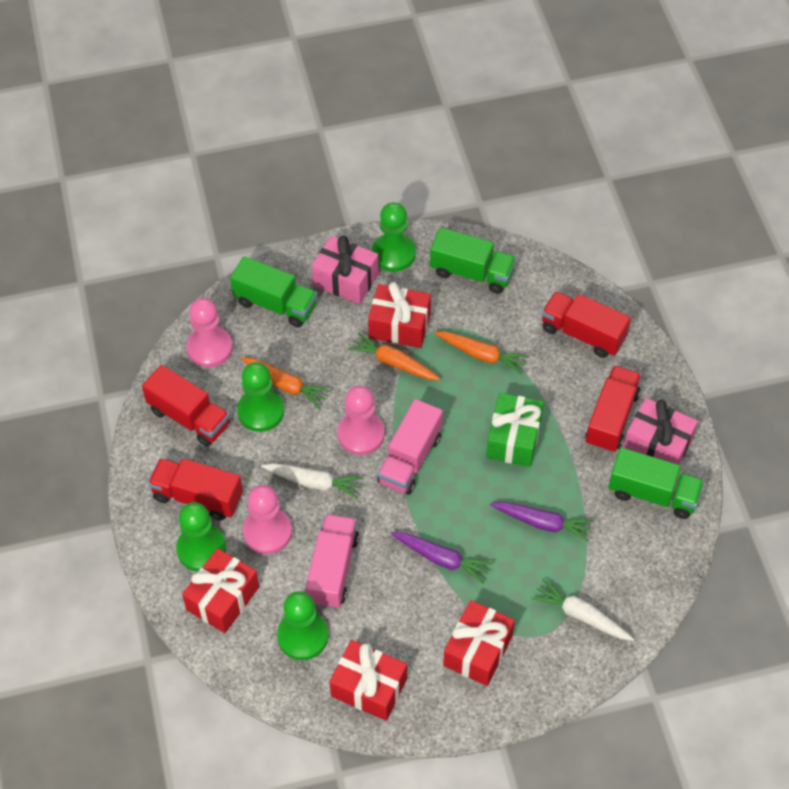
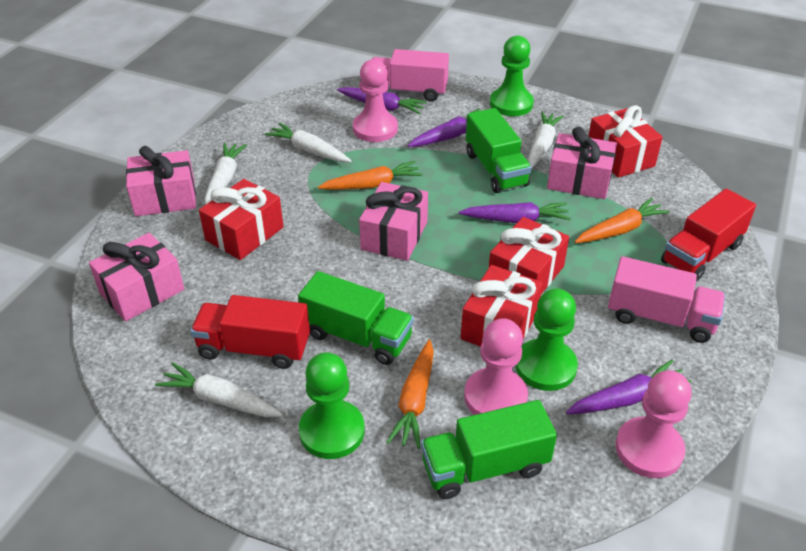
green gift: [486,393,544,467] = 1 -> none = 0
green pawn: [176,502,226,571] [237,362,284,432] [277,591,328,660] [372,202,416,272] = 4 -> [299,352,365,459] [490,36,534,116] [515,289,578,391] = 3
pink gift: [311,236,379,304] [623,398,698,465] = 2 -> [89,233,184,321] [126,146,196,216] [359,182,428,261] [547,127,617,199] = 4
purple carrot: [391,532,493,584] [490,502,595,542] = 2 -> [337,87,427,114] [408,109,480,147] [459,202,571,223] [566,359,691,414] = 4
red truck: [142,365,230,447] [148,458,243,521] [542,291,631,358] [585,365,642,453] = 4 -> [190,295,310,369] [661,189,756,281] = 2
white carrot: [261,463,363,498] [531,579,634,641] = 2 -> [155,362,283,417] [204,143,247,205] [265,123,351,162] [528,111,564,169] = 4

